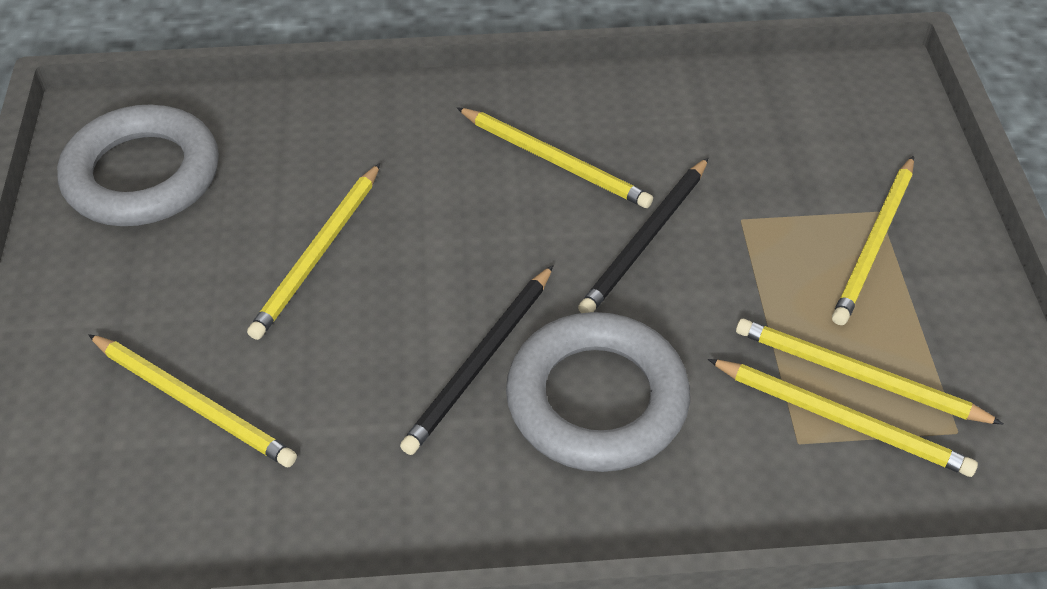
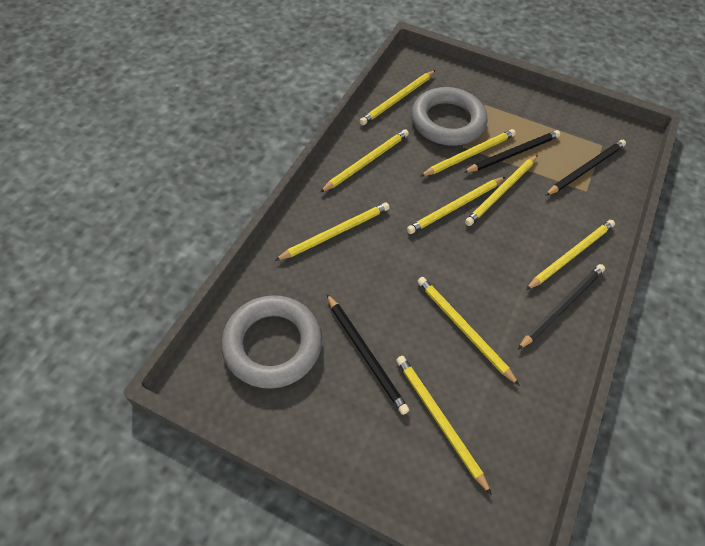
black pencil: [400,265,553,455] [578,158,708,313] = 2 -> [327,294,409,415] [463,130,560,173] [518,264,605,350] [545,140,626,196] = 4
yellow pencil: [88,334,297,467] [247,163,380,340] [457,107,653,208] [708,359,978,477] [736,319,1003,424] [832,156,914,325] = 6 -> [274,203,390,261] [320,129,409,192] [360,70,436,125] [396,356,492,495] [407,177,505,234] [417,277,520,386] [421,129,516,176] [465,155,538,226] [526,220,615,290] = 9

